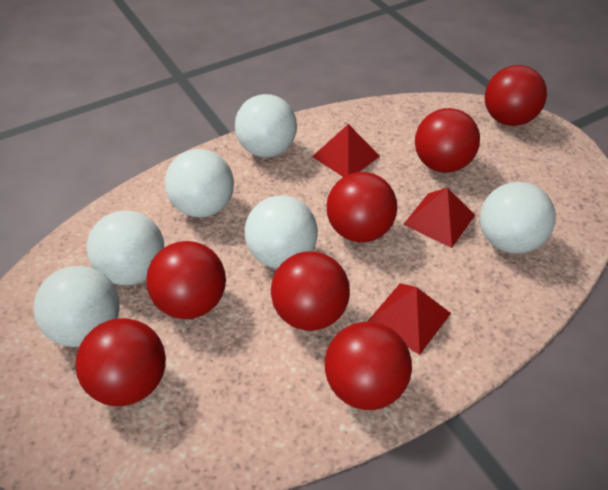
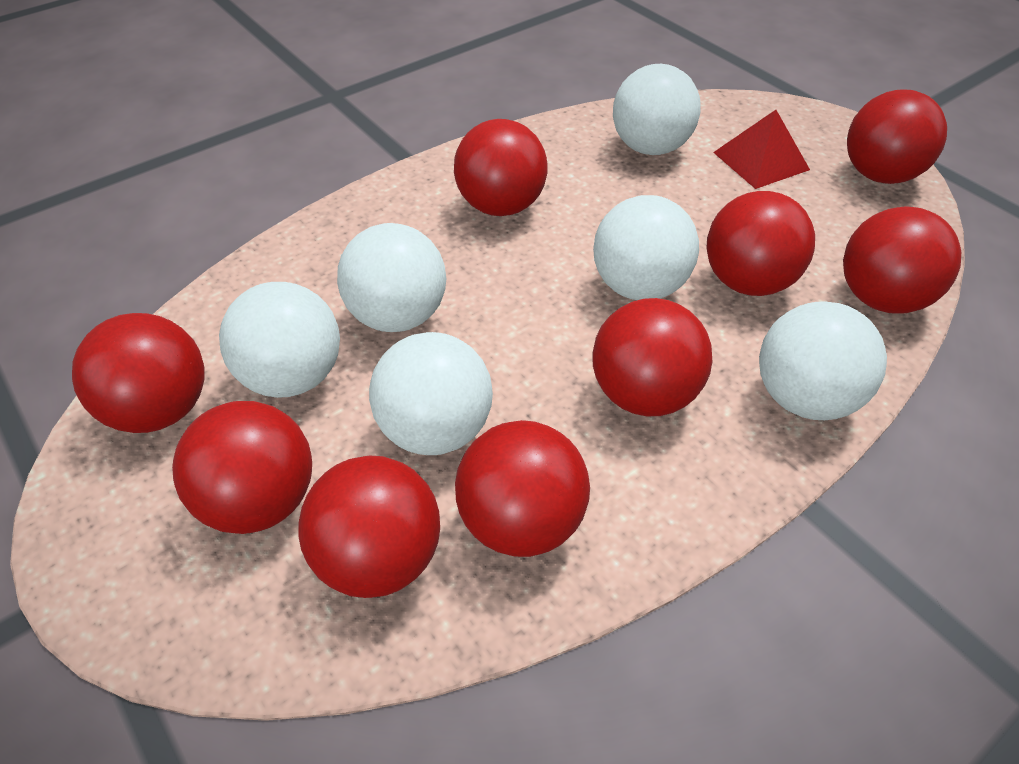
red ball: [75,318,166,406] [146,241,226,319] [271,251,350,331] [325,322,412,410] [327,172,397,243] [415,108,480,173] [485,65,547,126] = 7 -> [72,313,205,433] [172,401,312,534] [298,456,440,598] [454,119,548,216] [455,420,590,557] [592,298,712,416] [706,191,815,296] [843,206,961,314] [847,89,947,184] = 9
red pyramid: [312,124,380,177] [367,283,451,355] [403,187,475,248] = 3 -> [713,110,810,189] = 1

